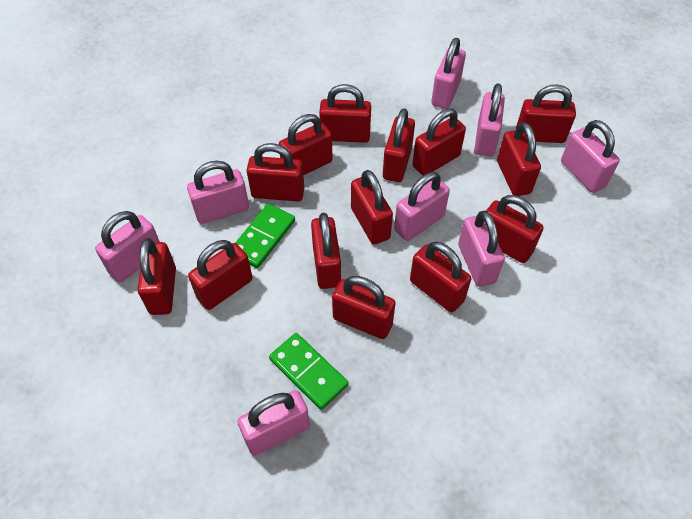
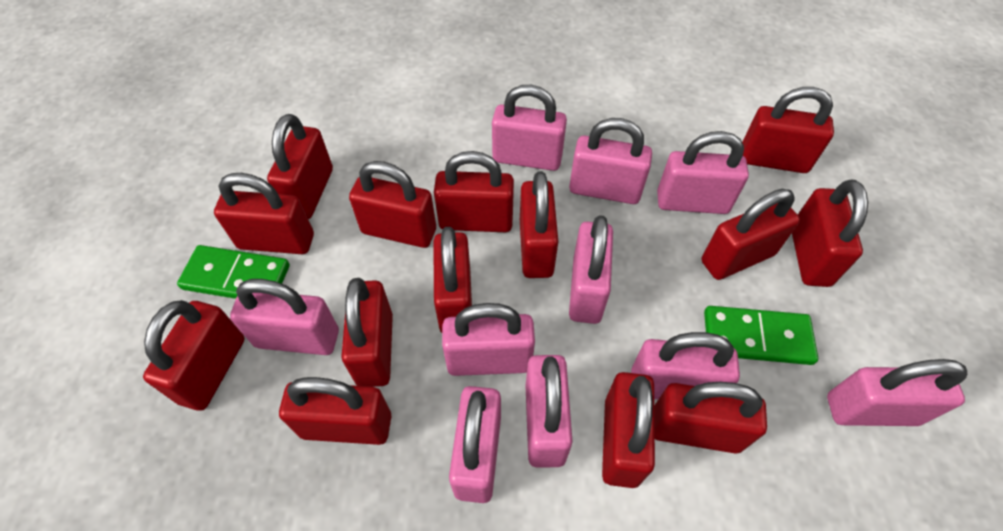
pink padlock: [95,211,160,282] [187,161,249,224] [238,390,310,456] [394,172,450,241] [431,38,466,109] [458,211,505,287] [474,83,505,157] [561,120,620,193] = 8 -> [230,279,339,355] [442,303,535,376] [449,386,501,503] [492,85,567,171] [526,355,573,468] [569,118,652,204] [569,215,613,324] [631,332,740,399] [657,131,749,214] [827,359,967,426] = 10

